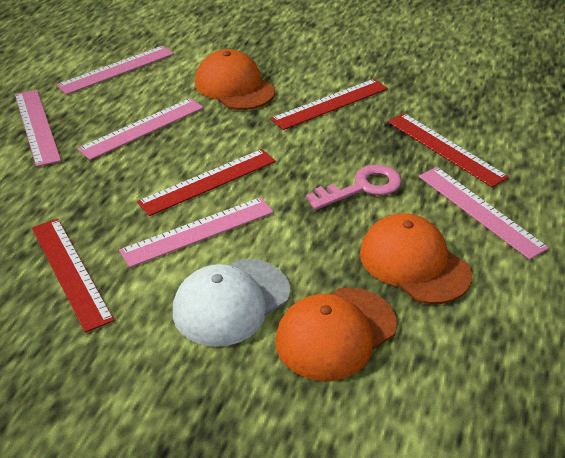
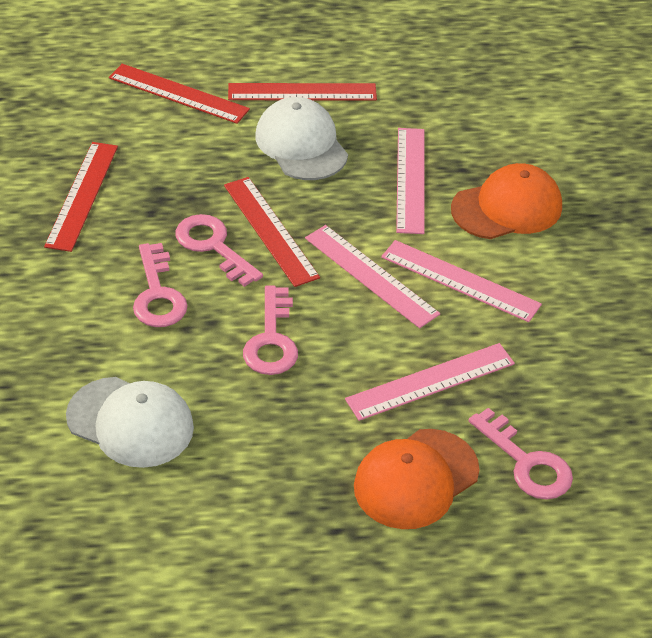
orange cap: [195,49,275,110] [275,287,397,381] [360,213,472,304] = 3 -> [354,429,479,529] [451,163,562,239] = 2
pink key: [306,164,402,210] = 1 -> [133,243,188,327] [176,214,263,287] [243,285,298,375] [469,408,573,500] = 4
pink ruler: [15,90,61,167] [56,46,174,95] [77,98,204,160] [119,197,274,268] [419,167,549,260] = 5 -> [305,225,440,328] [345,343,515,421] [381,240,542,322] [396,128,425,234] = 4
white cap: [173,259,290,347] = 1 -> [66,377,194,468] [255,97,348,180] = 2

